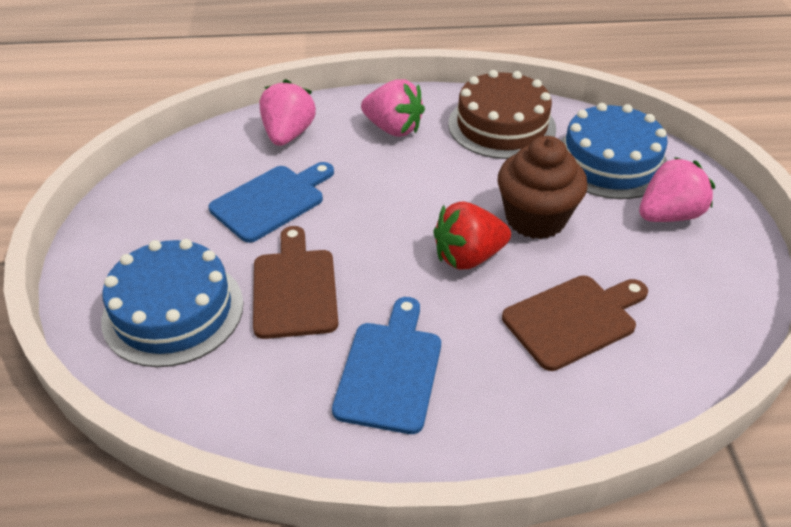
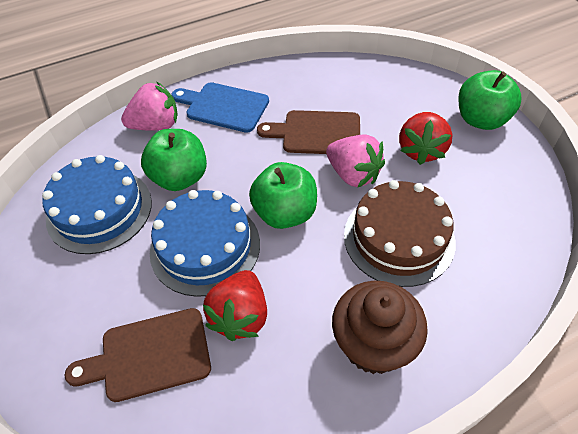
blue cutting board: [209,162,334,243] [332,297,441,434] = 2 -> [171,82,269,133] = 1
green apple: none = 0 -> [141,129,207,191] [249,162,317,229] [458,70,521,130] = 3
pink strawberry: [260,79,316,146] [361,79,425,137] [639,157,715,222] = 3 -> [121,81,178,131] [326,134,385,188] = 2
red strawberry: [433,202,511,270] = 1 -> [203,270,267,341] [399,112,452,165] = 2

